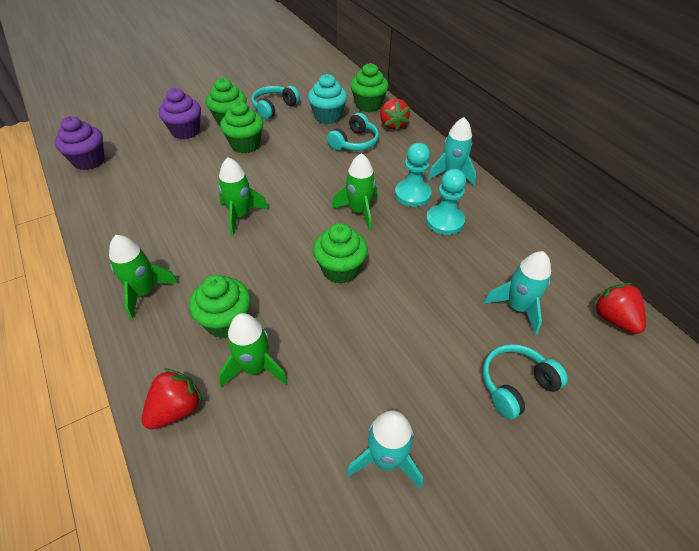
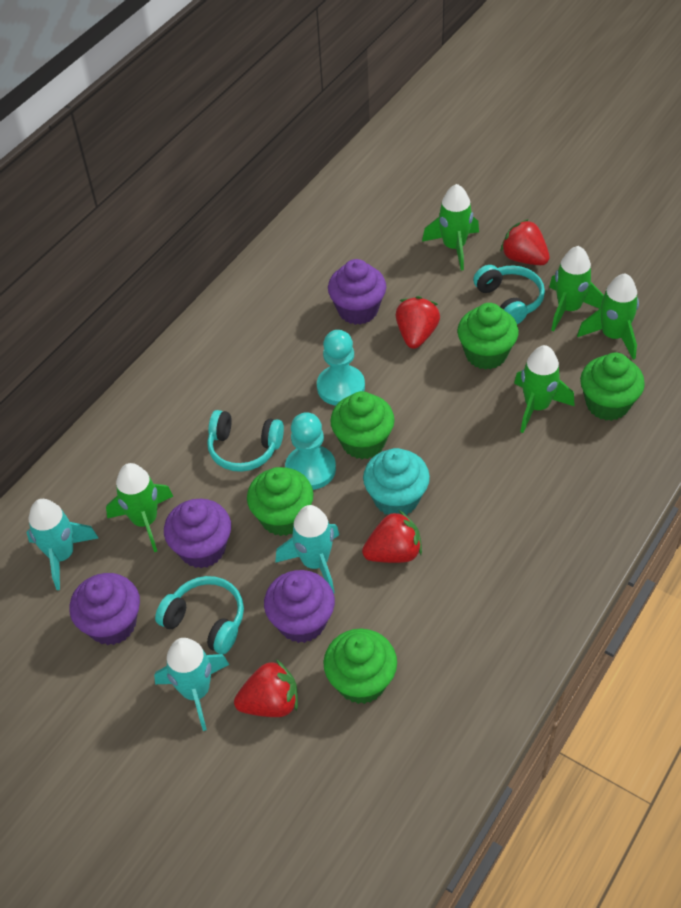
green rocket: [109,235,178,319] [218,157,269,236] [219,313,288,387] [332,153,378,230] = 4 -> [106,463,174,552] [422,184,479,270] [514,345,574,433] [549,246,604,331] [577,273,639,360] = 5
purple cupcake: [55,116,105,170] [159,88,201,140] = 2 -> [69,573,140,645] [164,499,231,568] [264,570,335,643] [328,259,386,325] = 4
red strawberry: [142,369,203,429] [380,99,410,131] [593,283,646,334] = 3 -> [234,659,298,717] [362,510,422,563] [396,296,440,349] [500,219,549,265] = 4

